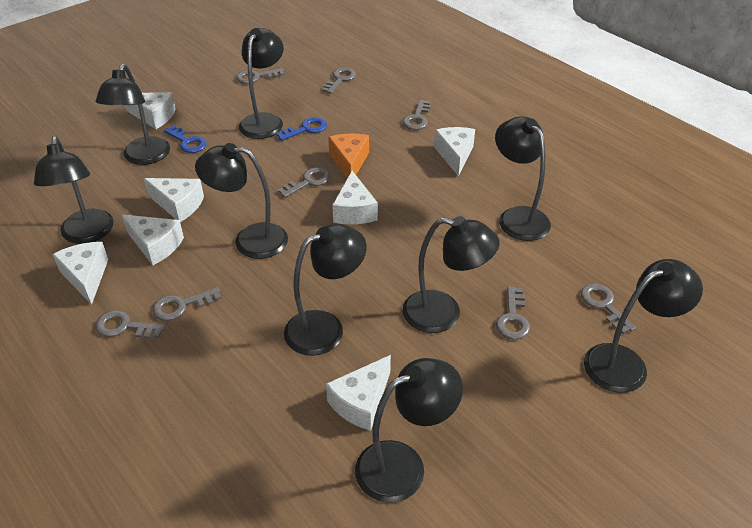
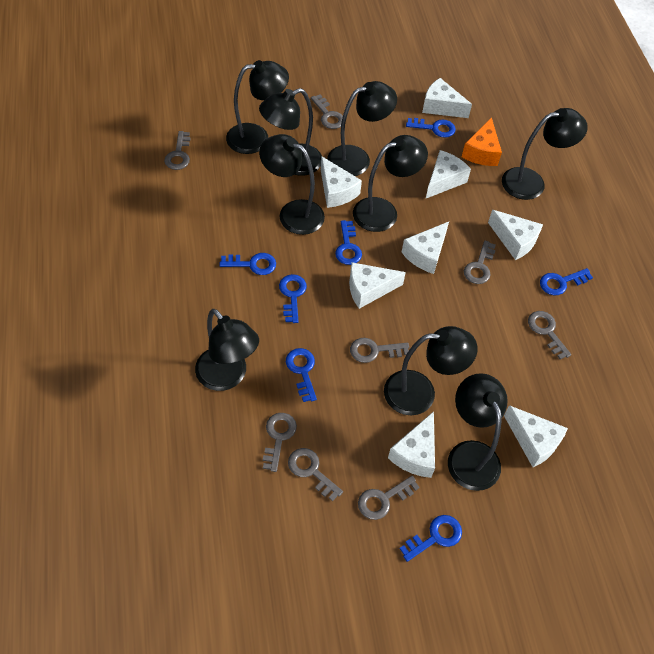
blue key: [164,126,207,153] [276,117,327,141] = 2 -> [219,253,276,275] [279,274,307,323] [286,348,317,402] [335,220,362,265] [400,515,462,562] [406,118,456,138] [540,268,593,295] = 7
white cheese: [52,242,108,305] [122,214,184,265] [125,92,175,129] [143,178,204,222] [326,355,391,431] [332,171,378,224] [434,127,475,176] = 7 -> [321,156,362,208] [349,262,406,309] [388,411,435,478] [402,222,449,274] [422,78,472,118] [426,150,471,198] [488,210,543,260] [504,405,568,467] = 8

